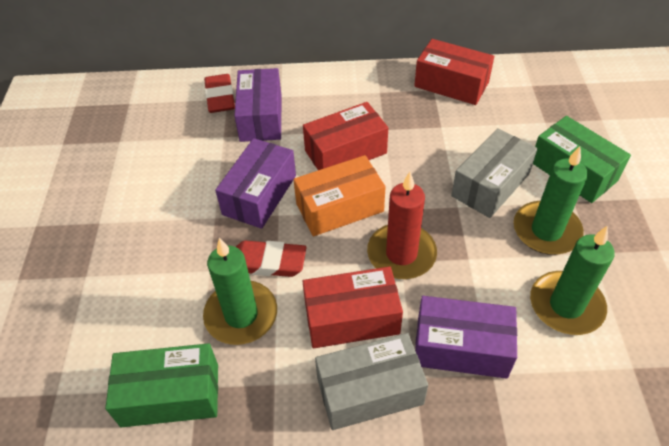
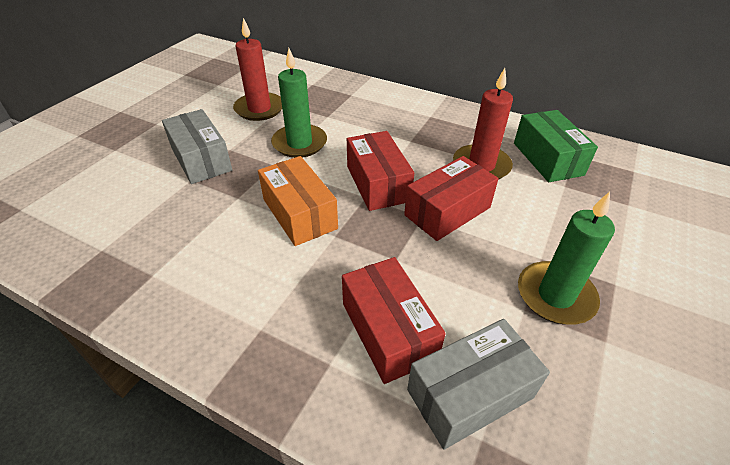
green box: [105,343,218,427] [533,116,631,203] = 2 -> [514,110,598,182] = 1
green candle: [203,238,277,345] [514,146,588,255] [530,225,615,335] = 3 -> [271,48,327,158] [518,192,615,324] = 2
purple box: [215,138,296,229] [234,68,281,142] [415,296,517,379] = 3 -> none = 0
red candle: [367,172,437,279] = 1 -> [233,18,282,121] [453,68,513,180] = 2
red eraser: [204,74,235,113] [236,241,306,277] = 2 -> none = 0

